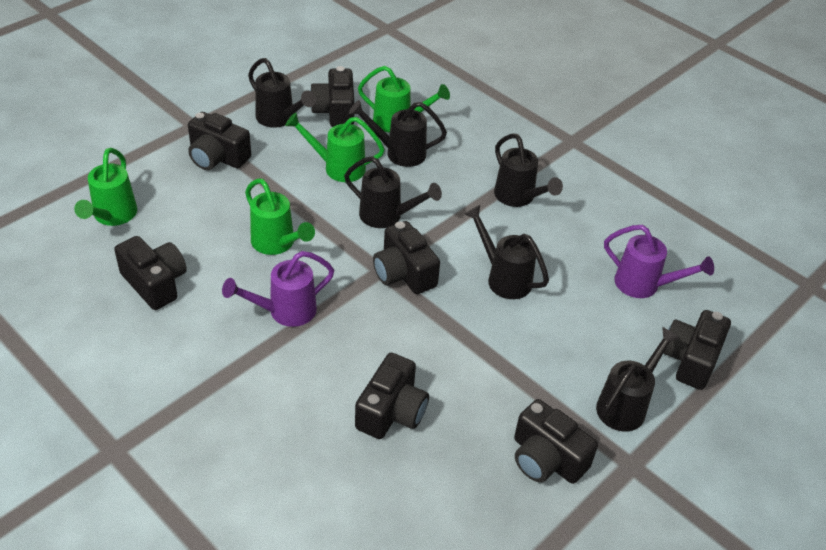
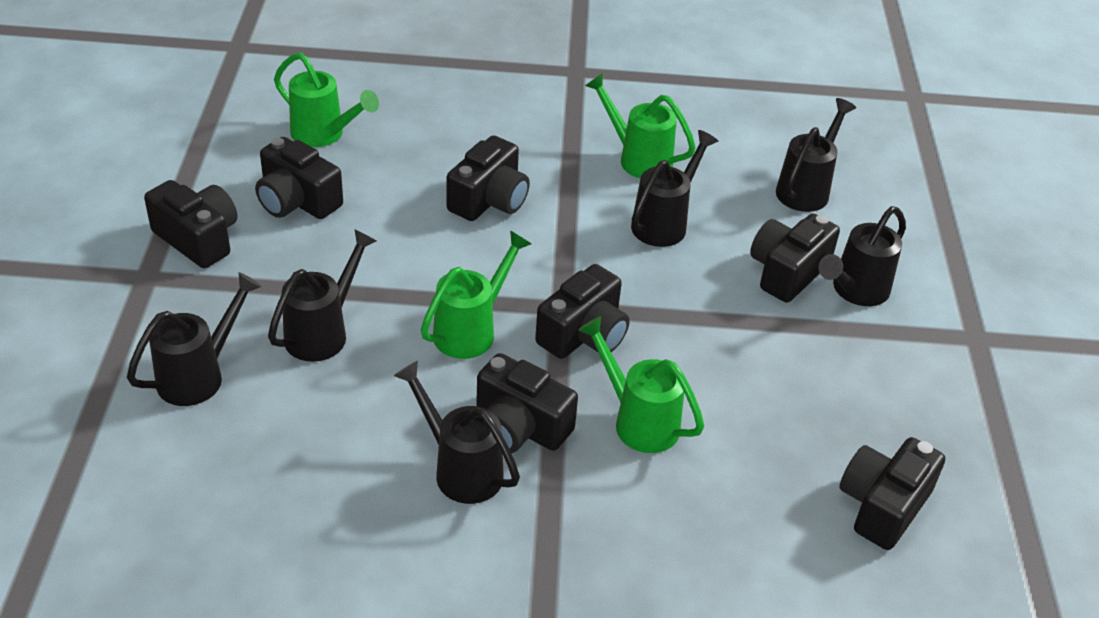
purple watering can: [222,251,334,327] [604,225,714,298] = 2 -> none = 0

